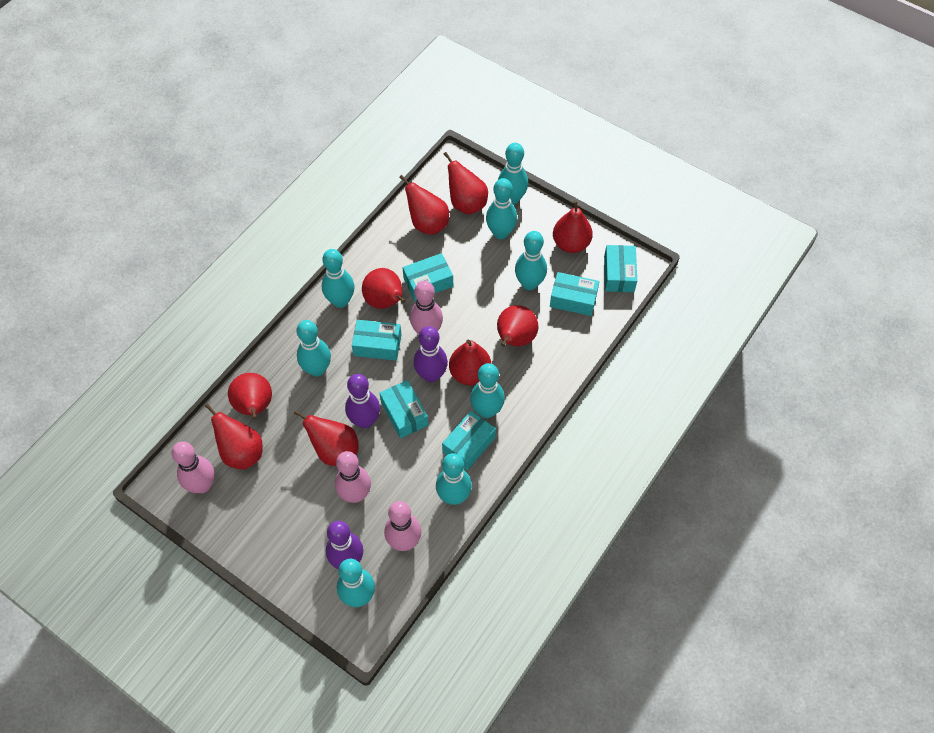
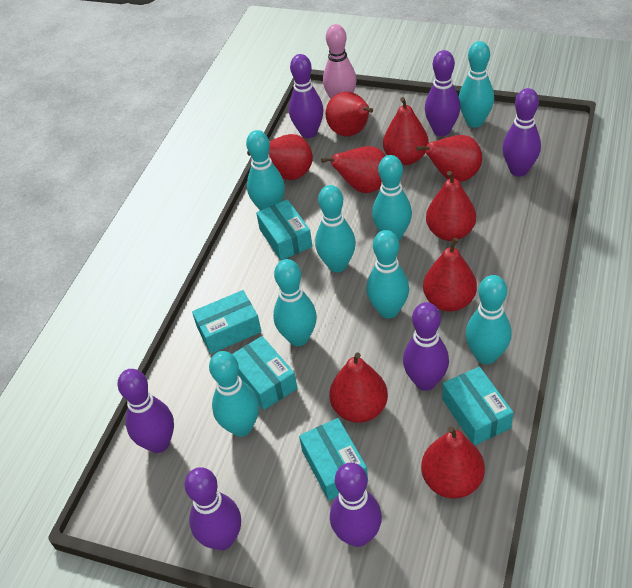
pink bowling pin: [171,442,214,493] [335,451,371,503] [384,501,421,551] [410,281,443,334] = 4 -> [323,24,357,99] = 1
purple bowling pin: [326,521,363,569] [345,374,380,428] [414,326,448,382] = 3 -> [117,369,174,453] [184,467,241,550] [289,54,324,138] [330,463,382,547] [403,302,449,391] [425,50,460,136] [502,88,541,177] = 7
turquoise box: [352,320,401,361] [379,380,428,438] [403,253,453,301] [442,411,496,470] [550,272,599,316] [604,245,637,292] = 6 -> [192,290,262,354] [232,336,297,410] [256,199,312,260] [299,418,368,501] [442,367,513,445] = 5

